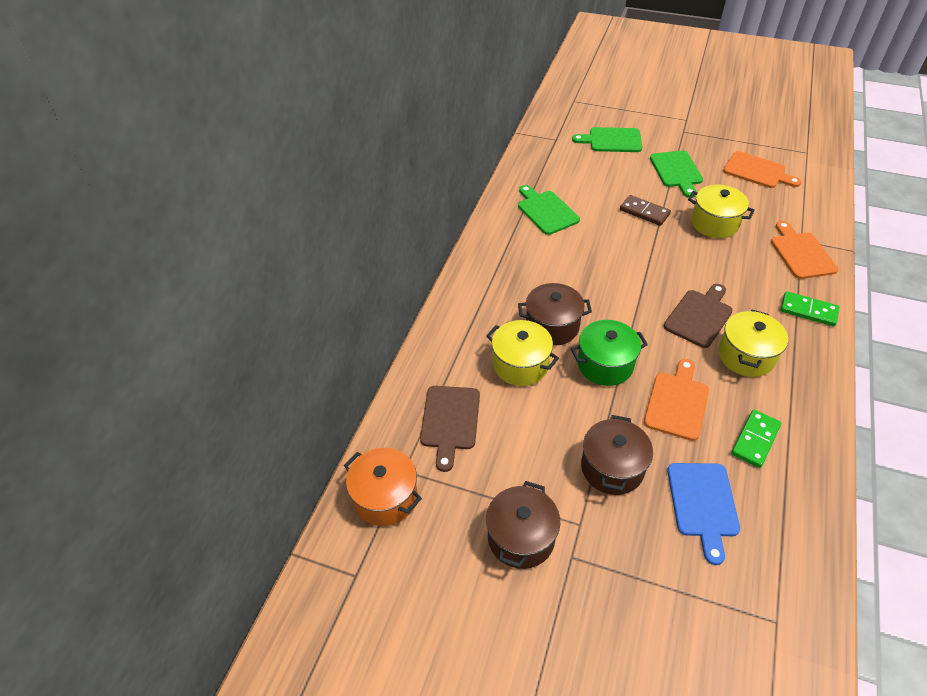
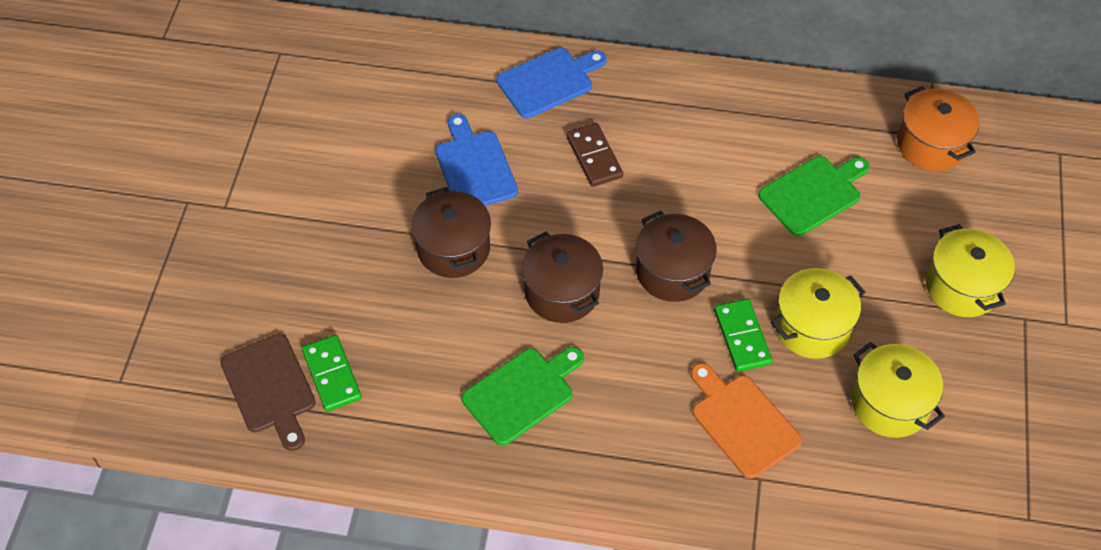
blue cutting board: [667,463,740,565] = 1 -> [435,114,518,206] [497,48,607,118] = 2
brown cutting board: [420,386,480,472] [664,284,733,348] = 2 -> [220,334,316,451] = 1
green cutting board: [518,185,580,235] [572,127,642,152] [650,151,703,198] = 3 -> [462,347,584,446] [758,156,870,236] = 2
green pot: [571,320,648,386] = 1 -> none = 0
orange cutting board: [644,359,709,441] [723,151,801,188] [771,221,838,279] = 3 -> [691,363,802,479] = 1

